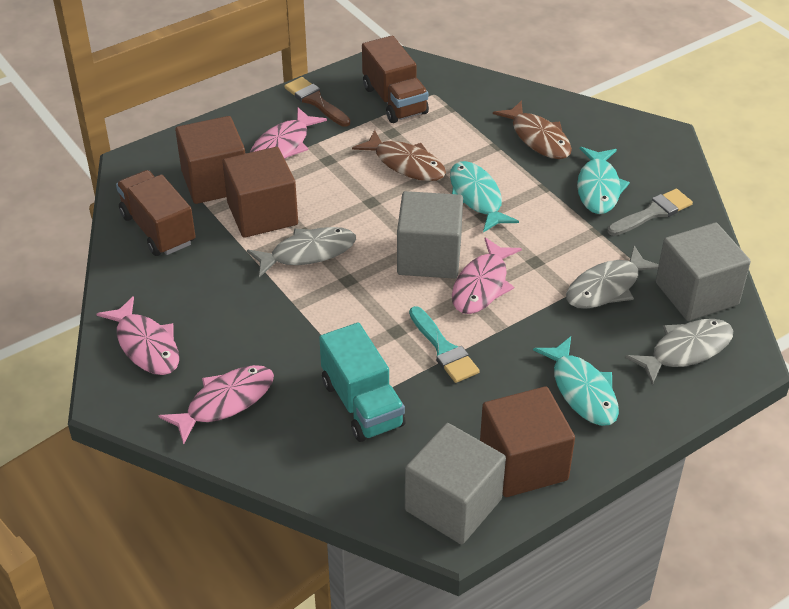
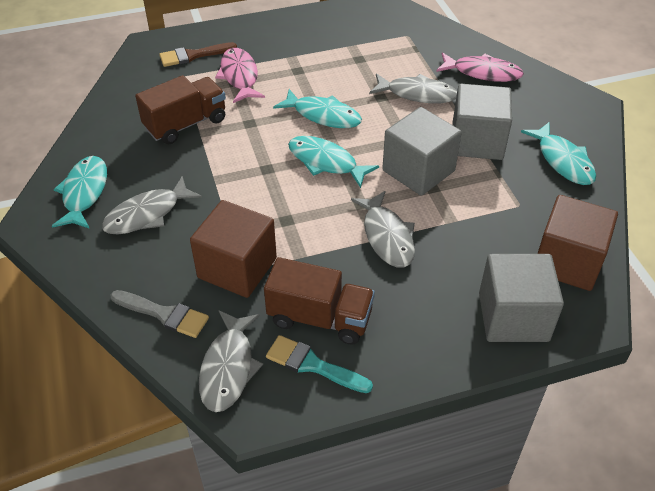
brown cube: [175,116,245,204] [223,147,298,238] [480,386,575,497] = 3 -> [190,200,277,298] [538,195,618,291] = 2
brown fish: [352,130,446,181] [493,100,572,159] = 2 -> none = 0
grey fish: [247,227,356,278] [566,246,659,309] [625,319,733,385] = 3 -> [102,176,202,235] [199,310,263,412] [351,191,415,268] [369,73,457,103] = 4
pink fish: [97,296,179,375] [159,365,274,445] [250,108,327,159] [452,237,522,314] = 4 -> [215,48,265,103] [436,52,524,82] = 2
turquoise fish: [450,161,519,233] [533,336,619,426] [577,147,630,214] = 3 -> [52,156,107,229] [273,89,362,128] [288,136,379,188] [521,122,596,185] = 4
turquoise truck: [319,322,406,442] = 1 -> none = 0

